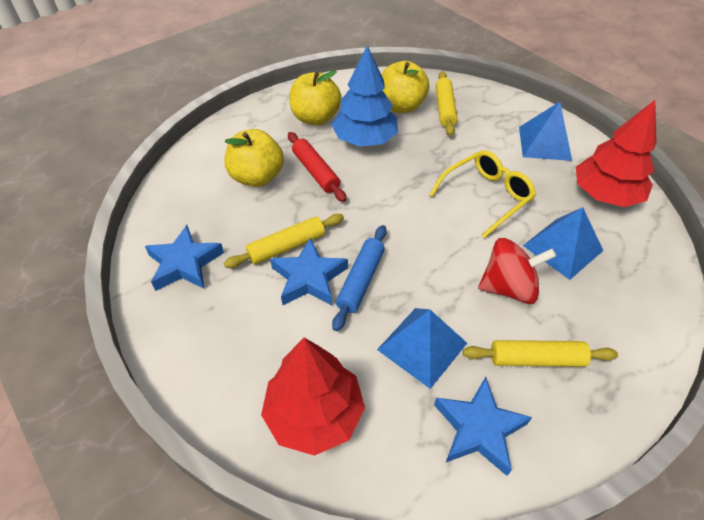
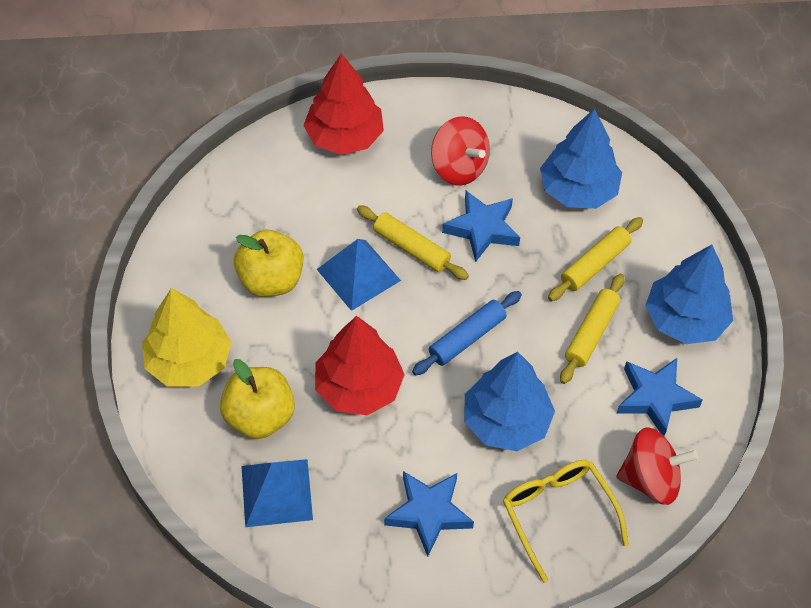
blue pyramid: [377,308,467,389] [519,102,572,161] [523,207,603,280] = 3 -> [241,459,313,527] [317,239,401,311] = 2
blue tree: [331,45,398,147] = 1 -> [464,352,555,451] [540,109,622,209] [645,245,733,344] = 3
red rolling pin: [288,132,347,202] = 1 -> none = 0
red spinning top: [478,238,556,304] = 1 -> [431,116,490,185] [616,427,698,505] = 2
yellow apple: [225,129,284,187] [289,70,342,125] [381,61,429,113] = 3 -> [220,359,295,439] [234,230,303,297] = 2
yellow tree: none = 0 -> [142,288,232,387] = 1

